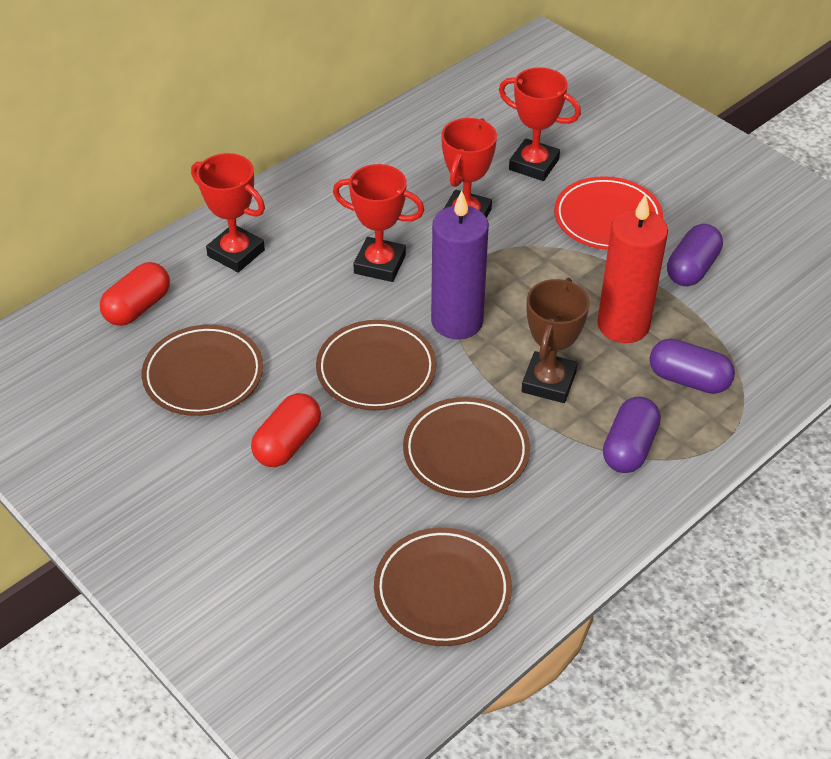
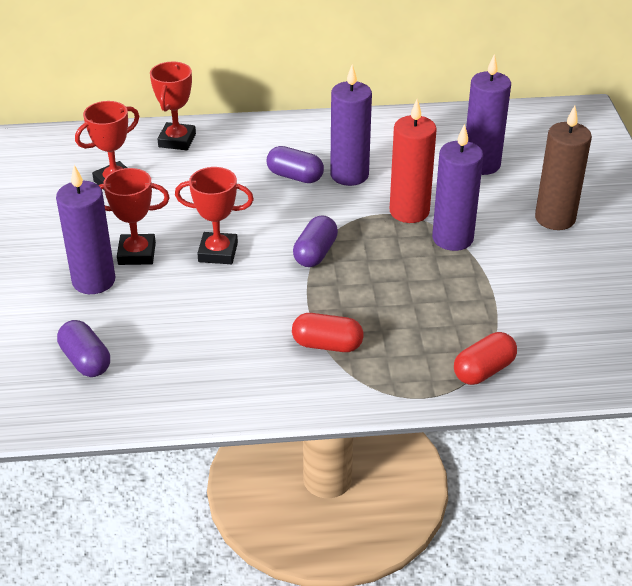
brown candle: none = 0 -> [535,106,592,230] = 1
brown plate: [142,325,263,416] [316,320,436,410] [374,527,512,646] [403,397,530,498] = 4 -> none = 0
brown trophy: [521,278,590,403] = 1 -> none = 0
purple candle: [431,191,489,339] = 1 -> [56,165,115,294] [330,64,372,186] [432,124,484,251] [466,54,511,175] = 4
red plate: [554,176,663,250] = 1 -> none = 0

